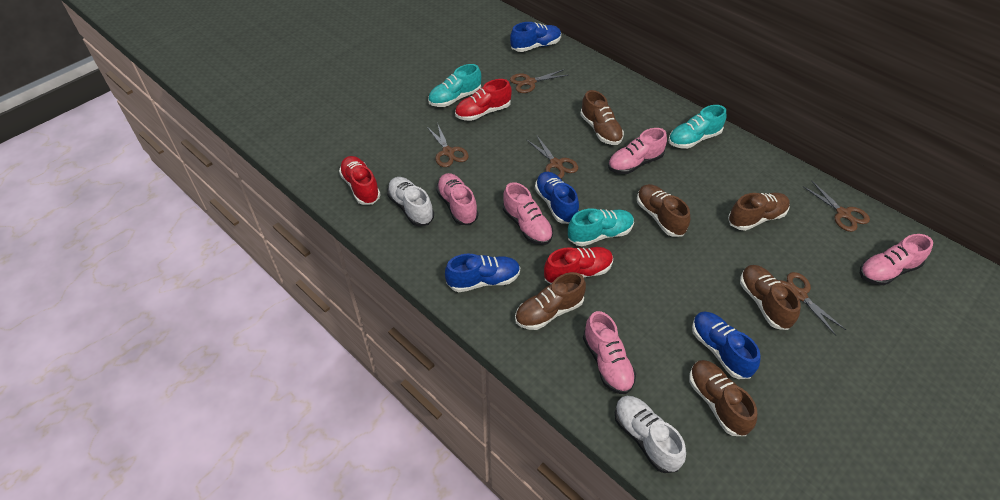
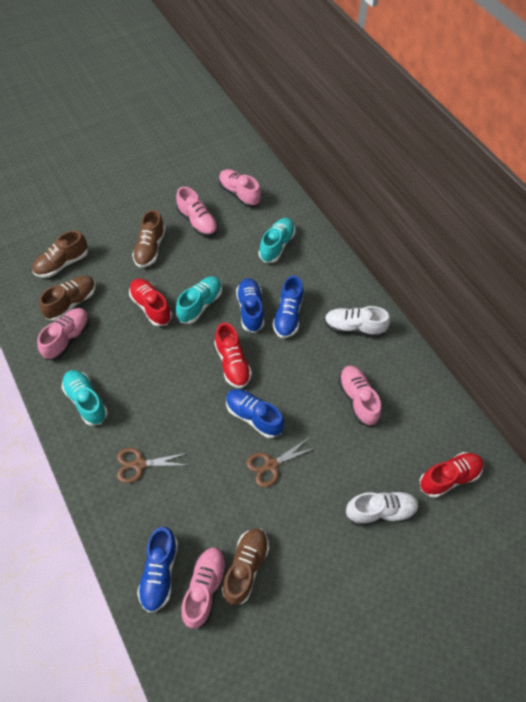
brown scissors: [427,125,469,167] [510,69,568,93] [526,135,578,179] [779,272,846,336] [802,181,870,232] = 5 -> [117,448,187,483] [246,437,317,487] = 2
brown shoe: [515,272,586,330] [580,90,624,145] [637,184,690,237] [689,360,757,436] [728,193,790,231] [740,265,801,330] = 6 -> [32,231,88,278] [39,276,96,321] [132,210,165,268] [222,528,269,605] = 4

